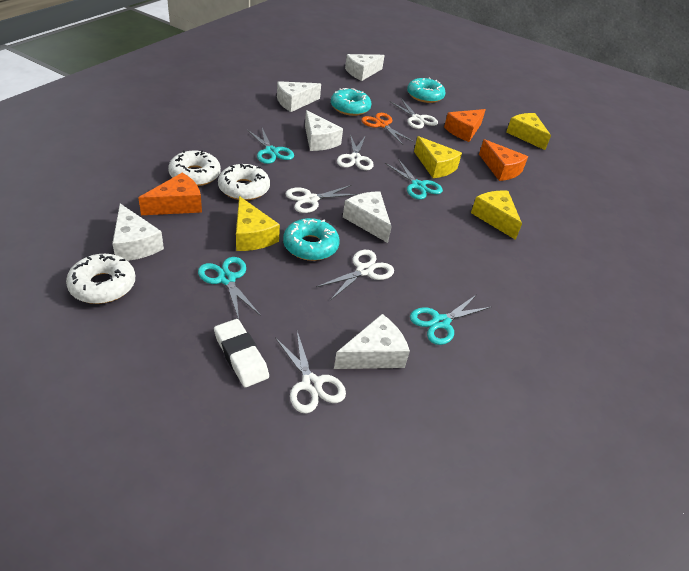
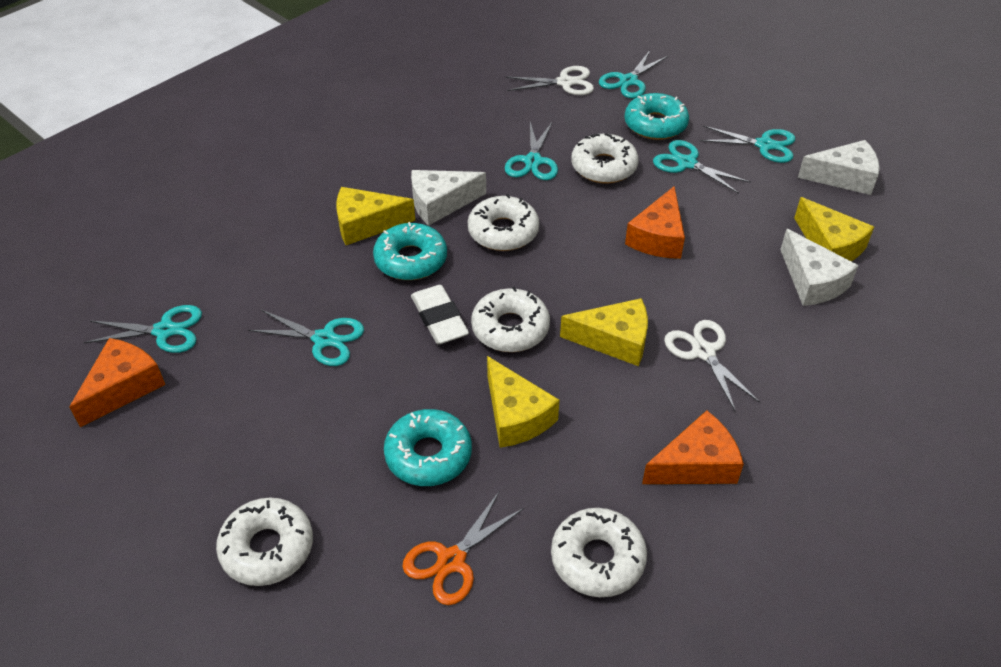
turquoise scissors: [198,257,261,319] [247,128,294,164] [385,159,443,200] [410,294,491,345] = 4 -> [83,305,202,353] [248,310,364,366] [505,121,558,180] [599,50,668,98] [653,140,751,194] [700,126,795,163] = 6
white cheese: [112,204,164,261] [277,81,321,112] [305,110,343,151] [334,314,410,369] [343,191,392,243] [345,54,385,81] = 6 -> [411,170,486,226] [780,229,859,306] [798,140,879,195] = 3
white donut: [66,254,135,304] [168,150,221,186] [218,164,270,200] = 3 -> [216,497,313,586] [468,194,539,251] [471,287,550,352] [551,508,647,597] [571,133,639,184] = 5
white scissors: [275,332,346,413] [285,185,358,213] [316,250,394,300] [337,134,374,170] [389,99,438,129] = 5 -> [505,66,594,95] [664,320,761,412] = 2

